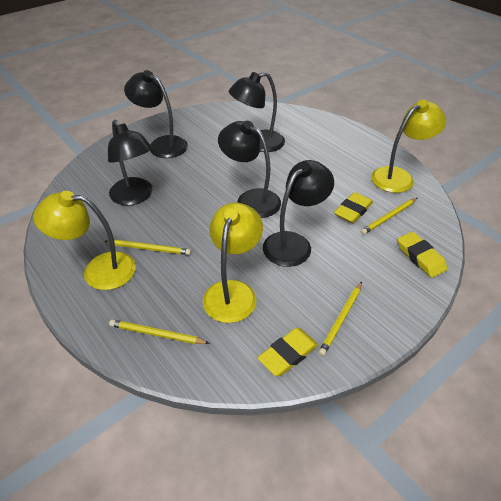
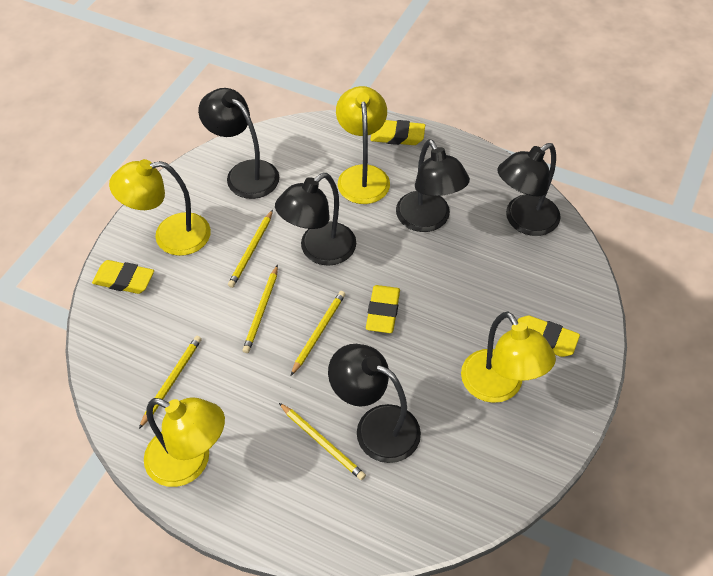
yellow eraser: [258,328,318,376] [334,192,373,223] [398,232,447,278] = 3 -> [92,260,154,294] [366,285,400,333] [370,120,425,145] [518,316,580,357] = 4
yellow lamp: [33,191,136,290] [203,203,263,323] [371,100,446,193] = 3 -> [109,159,211,256] [144,398,225,487] [336,86,390,204] [461,312,556,403] = 4
yellow pencil: [105,240,191,255] [109,319,210,344] [318,282,362,356] [361,198,417,235] = 4 -> [139,336,202,429] [228,210,273,288] [243,265,278,353] [279,403,366,480] [291,291,346,375] = 5

